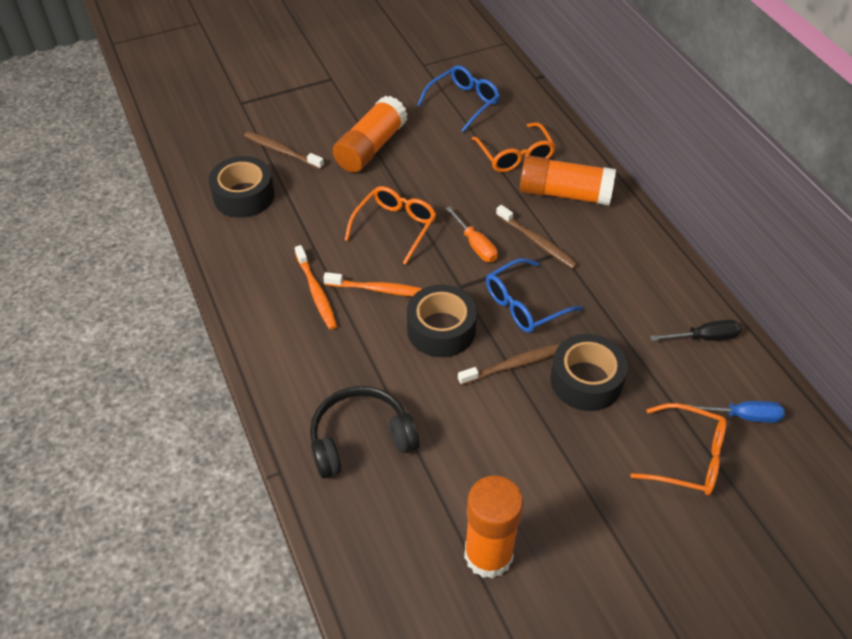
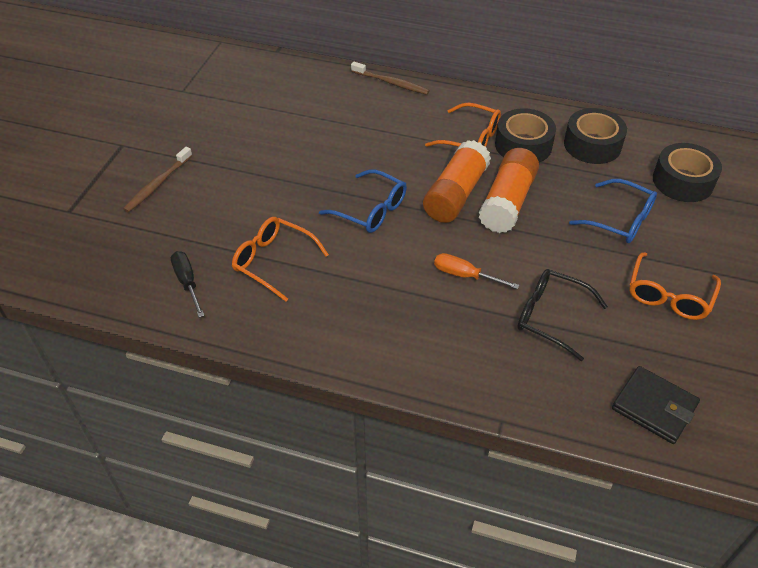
black glasses: none = 0 -> [517,269,608,361] = 1
black headphones: [310,386,420,479] = 1 -> none = 0
black wallet: none = 0 -> [612,366,700,444] = 1
blue screwdriver: [684,401,785,423] = 1 -> none = 0
brown toothbrush: [244,131,324,169] [458,343,561,385] [496,205,578,269] = 3 -> [123,147,193,212] [351,62,430,95] = 2
orange glue stick: [333,96,407,173] [464,475,524,579] [520,155,616,205] = 3 -> [423,140,491,223] [478,148,539,233] = 2
orange toothbrush: [295,245,337,330] [323,272,423,297] = 2 -> none = 0

